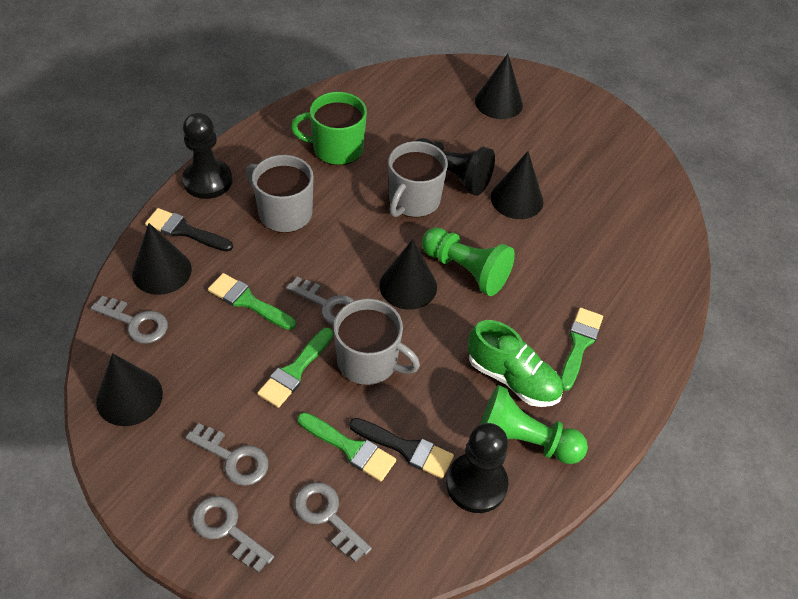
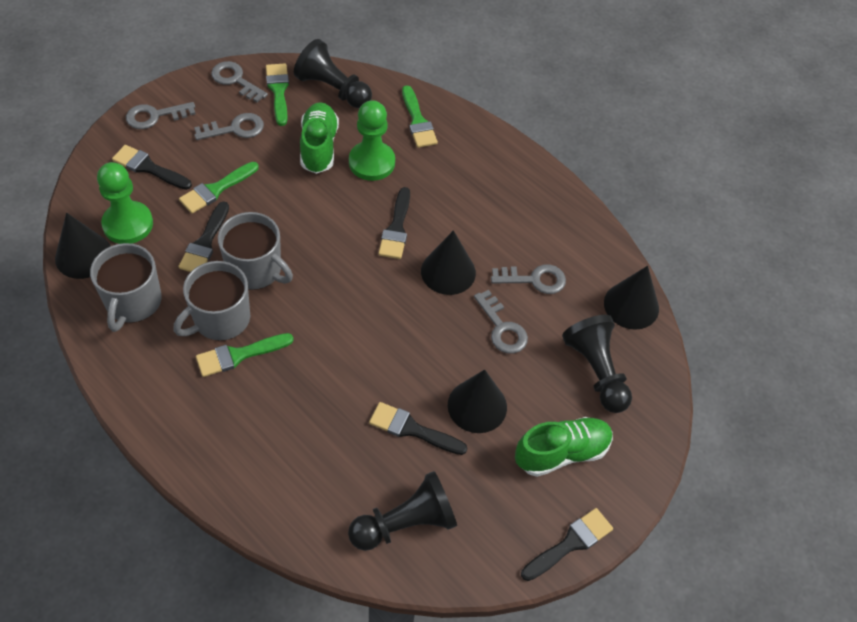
black brush: [145,208,233,252] [349,418,454,479] = 2 -> [112,145,192,190] [178,201,229,272] [369,402,467,455] [378,187,410,259] [521,508,613,581] = 5
black cone: [96,353,163,426] [132,223,192,295] [379,239,437,310] [475,54,523,119] [491,151,543,219] = 5 -> [55,213,111,279] [421,230,476,295] [448,369,507,433] [604,266,659,330] = 4
green mug: [291,92,367,165] = 1 -> none = 0
green shoe: [468,320,563,407] = 1 -> [300,102,339,174] [515,417,613,477] = 2

